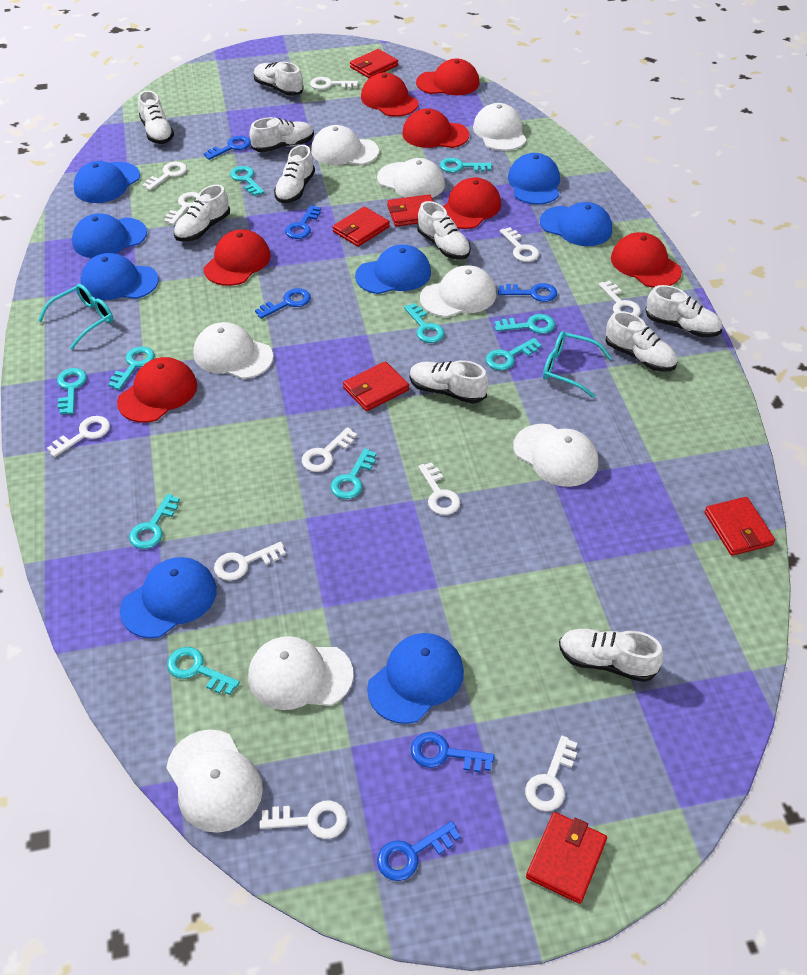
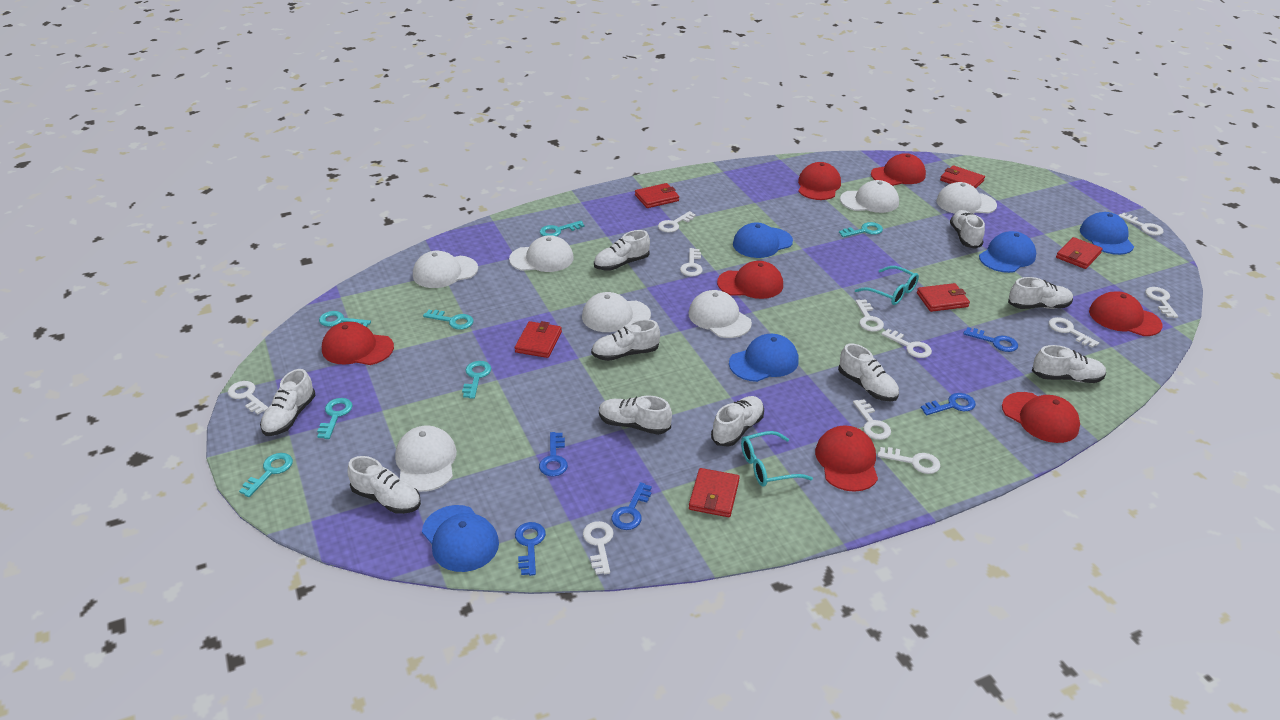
blue cap: [72,213,147,258] [74,161,140,203] [81,253,159,300] [120,557,217,638] [355,245,431,294] [367,633,464,724] [508,153,560,205] [540,202,612,246] = 8 -> [422,505,499,572] [729,334,799,382] [733,222,793,258] [979,231,1036,273] [1080,212,1134,255] = 5
blue key: [204,136,251,160] [255,288,311,319] [285,205,321,239] [377,821,460,881] [411,732,495,772] [498,283,557,302] = 6 -> [515,522,546,576] [539,432,568,477] [611,482,652,530] [921,393,976,415] [963,327,1018,352] = 5
turquoise key: [57,368,87,414] [108,346,155,390] [129,494,180,549] [167,647,240,695] [230,166,265,196] [330,448,377,499] [404,303,445,343] [440,158,492,173] [485,338,542,370] [495,314,555,334] = 10 -> [239,453,293,497] [317,398,353,439] [319,311,371,327] [423,310,474,330] [462,361,492,399] [540,221,585,237] [839,222,883,237] = 7
white cap: [166,730,263,833] [194,322,273,379] [248,636,354,710] [311,125,379,165] [377,158,445,198] [420,265,496,317] [473,103,527,151] [513,424,598,487] = 8 -> [395,426,457,492] [413,251,478,288] [509,235,574,272] [582,292,651,332] [688,290,752,338] [840,180,899,213] [936,182,997,214] = 7

